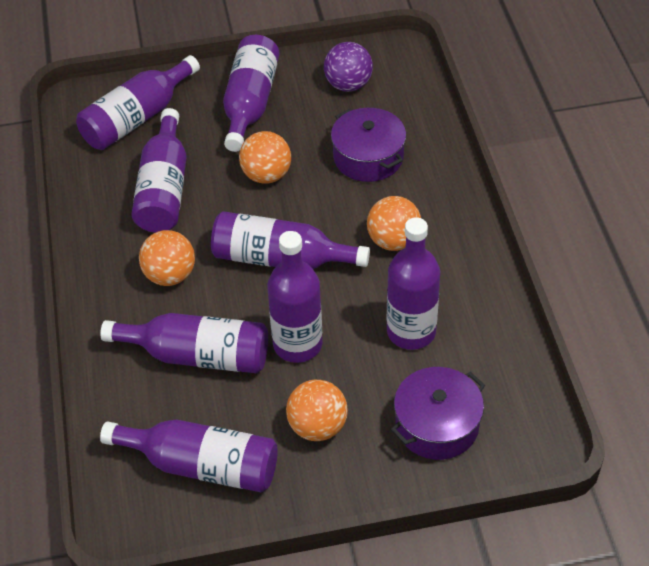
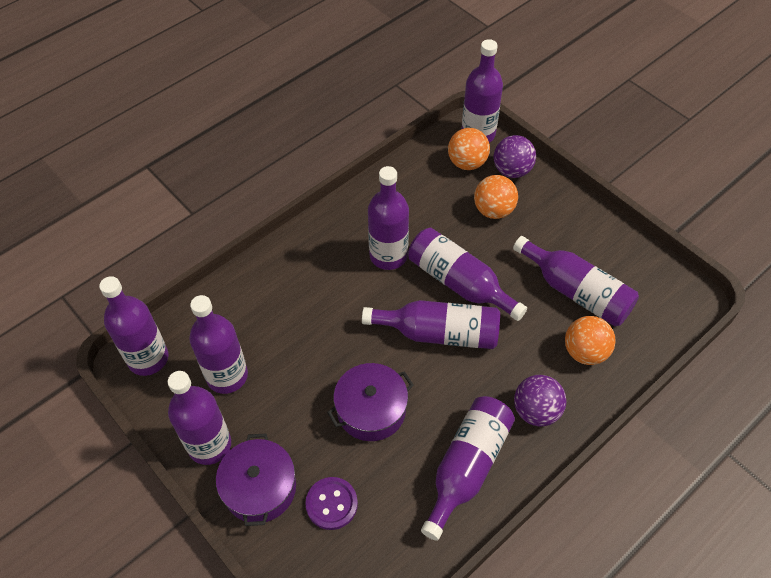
orange ball: [139,230,195,286] [239,131,291,184] [286,380,348,441] [367,196,421,251] = 4 -> [448,128,490,170] [474,175,518,219] [565,316,616,365] = 3
purple ball: [324,42,373,92] = 1 -> [494,135,536,178] [514,375,566,426] = 2
purple bottle: [76,55,200,150] [100,313,268,373] [100,419,278,493] [132,108,187,233] [211,211,370,269] [223,35,279,152] [267,231,322,363] [387,217,440,350] = 8 -> [99,276,168,376] [168,371,231,465] [189,295,248,394] [362,300,500,349] [368,166,409,270] [408,228,527,321] [421,396,515,541] [461,39,503,143] [513,236,639,326] = 9
purple button: none = 0 -> [305,477,358,530] = 1

